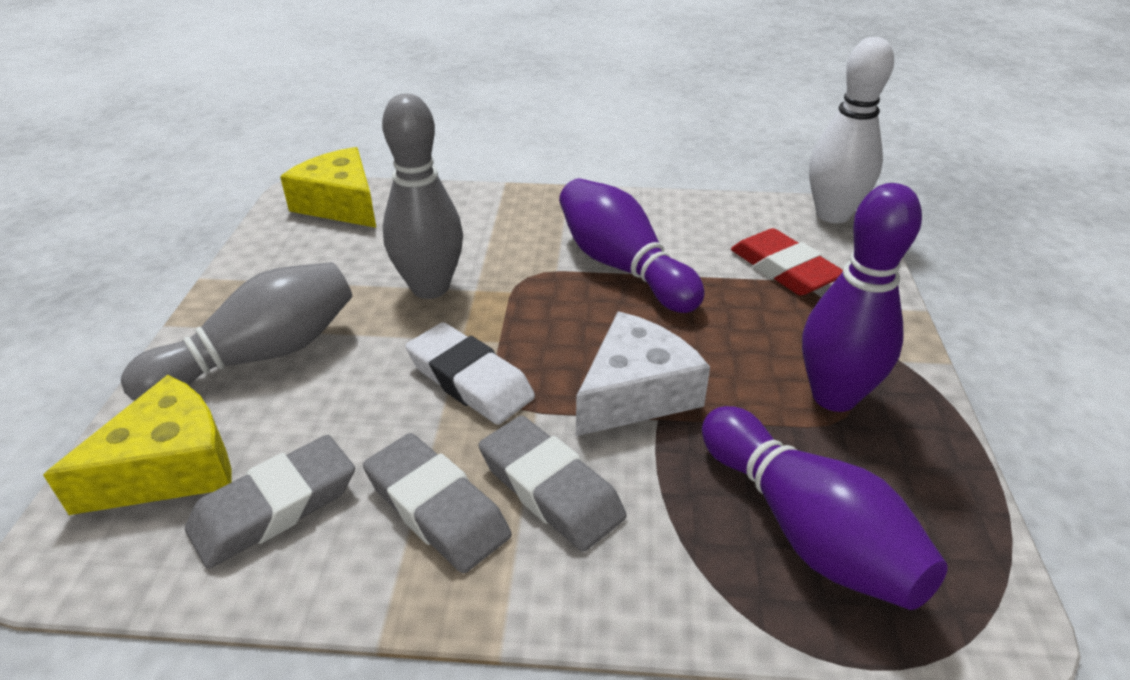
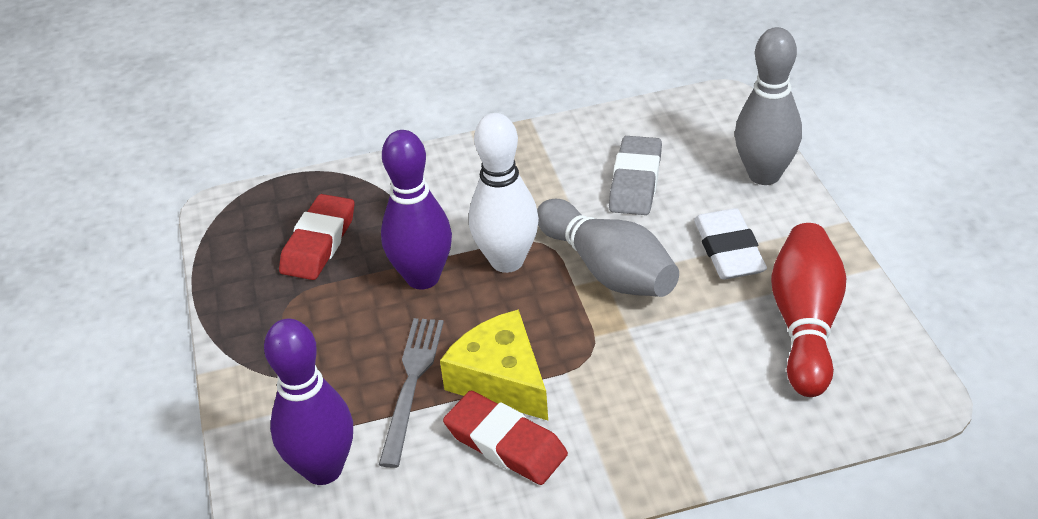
grey eraser: [185,435,355,569] [363,433,511,573] [479,416,627,552] = 3 -> [609,136,662,215] = 1
grey fork: none = 0 -> [379,318,444,468] = 1
purple bowling pin: [559,178,705,313] [702,406,948,610] [802,183,922,412] = 3 -> [264,319,353,485] [381,130,452,290] = 2
red bowling pin: none = 0 -> [771,223,846,397] = 1
red eraser: [731,228,843,295] = 1 -> [279,194,355,280] [443,391,568,485] = 2
white cheese: [576,312,710,436] = 1 -> none = 0
yellow cheese: [43,375,231,515] [280,147,376,228] = 2 -> [440,309,548,420] = 1

